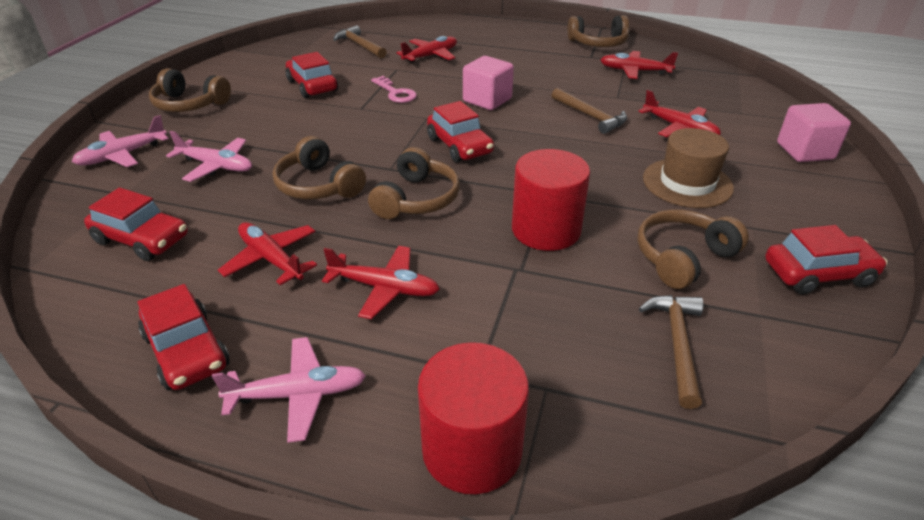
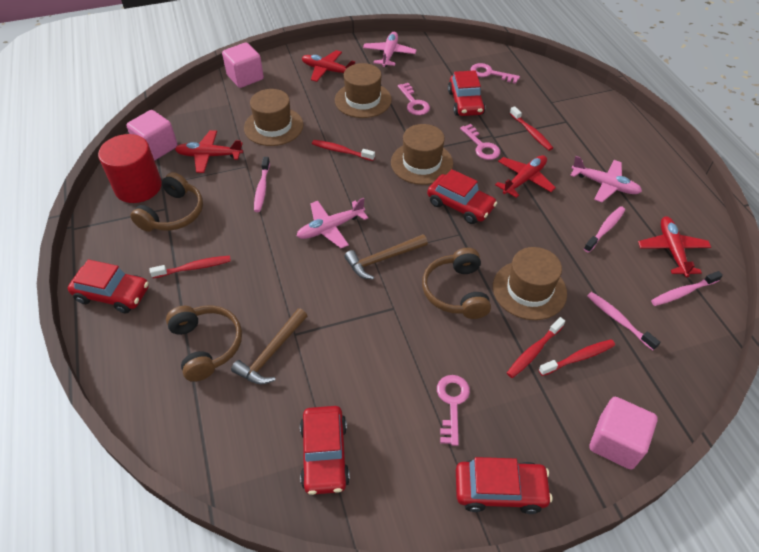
brown hammer: [333,25,387,58] [551,88,627,134] [639,295,703,409] = 3 -> [231,308,308,384] [344,234,428,280] = 2
brown hat: [643,128,734,208] = 1 -> [244,89,303,146] [335,63,392,118] [391,124,453,185] [493,247,567,320] = 4
brown headphones: [149,68,231,112] [273,136,366,200] [368,147,460,219] [567,15,629,47] [637,209,749,289] = 5 -> [130,172,203,232] [166,305,242,382] [422,248,491,319] = 3
pink cube: [463,56,514,110] [777,103,851,162] = 2 -> [126,110,178,161] [222,42,264,88] [589,397,658,469] = 3
pink key: [371,76,417,103] = 1 -> [398,83,430,115] [437,375,470,446] [460,124,500,160] [470,63,520,84] = 4
pink toothbrush: none = 0 -> [254,157,270,212] [584,206,625,253] [587,292,660,350] [651,271,723,306] = 4
red cylinder: [418,342,529,494] [512,149,590,251] = 2 -> [98,134,162,203] = 1
red plane: [218,222,317,285] [322,246,440,319] [396,36,457,63] [600,51,678,79] [638,90,721,137] = 5 -> [175,130,243,173] [302,50,355,82] [495,155,556,198] [638,216,711,277] = 4
red toothbrush: none = 0 -> [149,256,231,278] [312,140,375,161] [507,317,565,378] [510,106,553,151] [539,339,615,376] = 5

